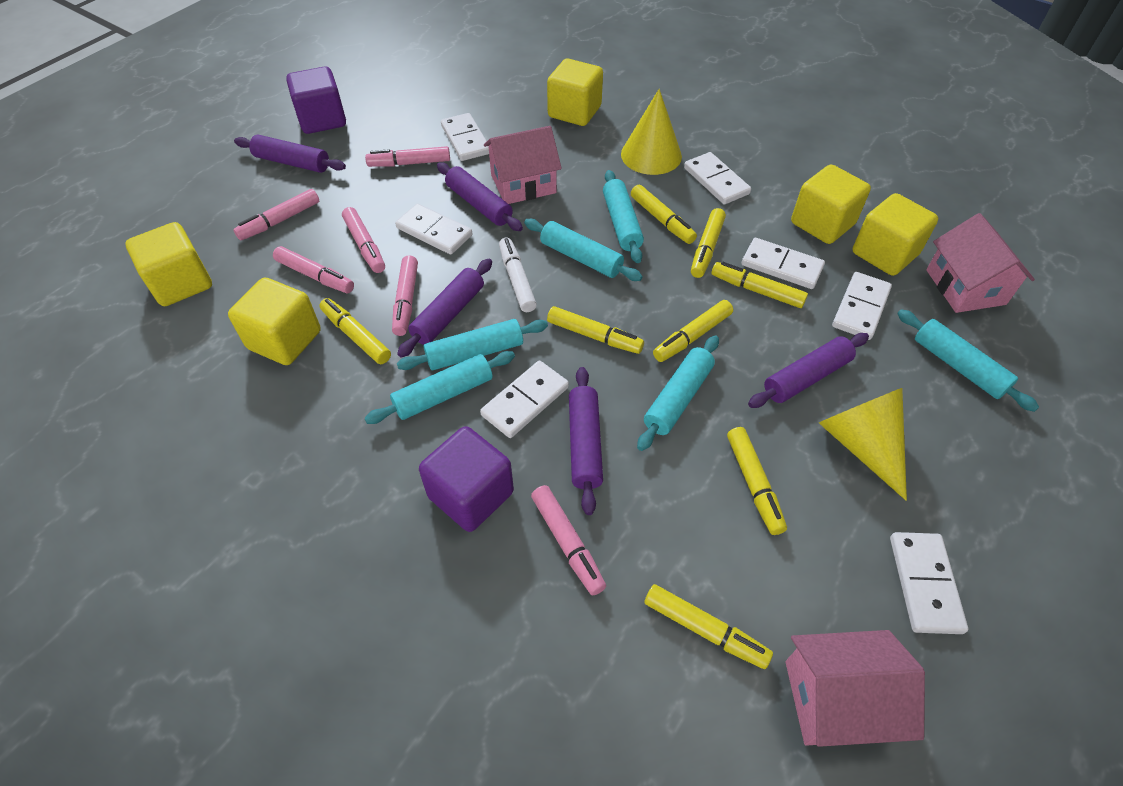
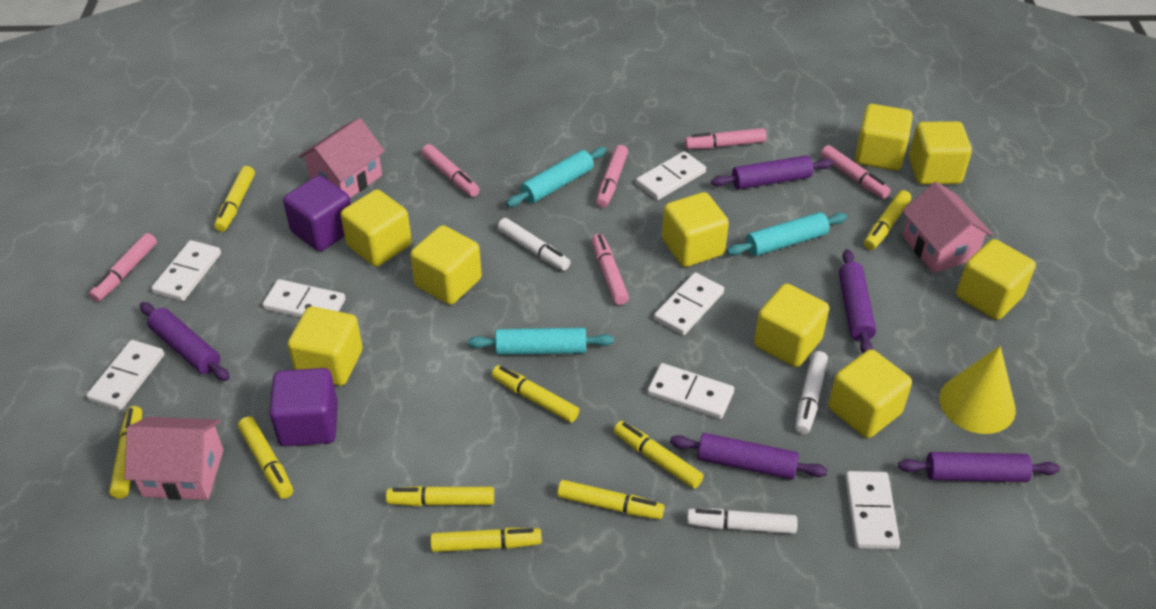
turquoise rolling pin: [365,351,515,424] [397,319,548,370] [524,219,643,281] [603,170,644,263] [637,335,719,451] [897,309,1039,412] = 6 -> [468,328,614,355] [506,147,606,207] [727,212,847,256] = 3
white marker: [499,238,537,312] = 1 -> [498,218,571,271] [687,509,798,534] [795,351,828,434] = 3
yellow cone: [621,89,682,175] [819,388,907,501] = 2 -> [939,346,1016,434] = 1
yellow cube: [126,222,212,306] [228,277,321,365] [547,59,603,126] [791,164,871,244] [853,193,938,276] = 5 -> [287,306,363,386] [341,189,412,267] [410,225,482,305] [662,192,729,267] [754,283,829,367] [828,349,912,438] [855,104,913,171] [909,121,972,184] [956,239,1036,320] = 9
yellow marker: [319,298,391,364] [547,306,644,354] [631,185,697,244] [644,584,773,669] [653,300,733,362] [691,208,726,278] [711,262,808,308] [727,427,787,535] = 8 -> [109,406,142,498] [214,166,255,232] [238,417,293,499] [386,486,494,506] [430,528,542,552] [491,365,579,423] [557,480,664,519] [614,421,704,489] [864,190,911,250] = 9

